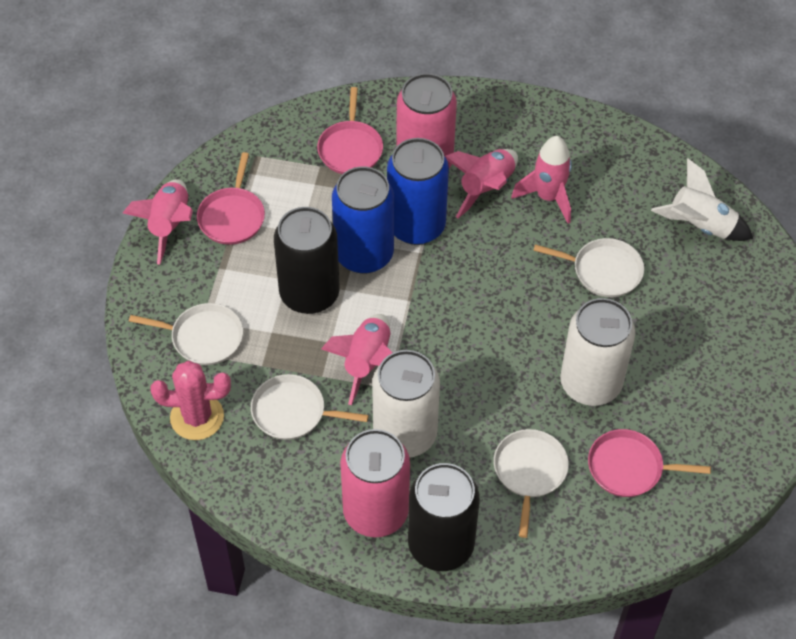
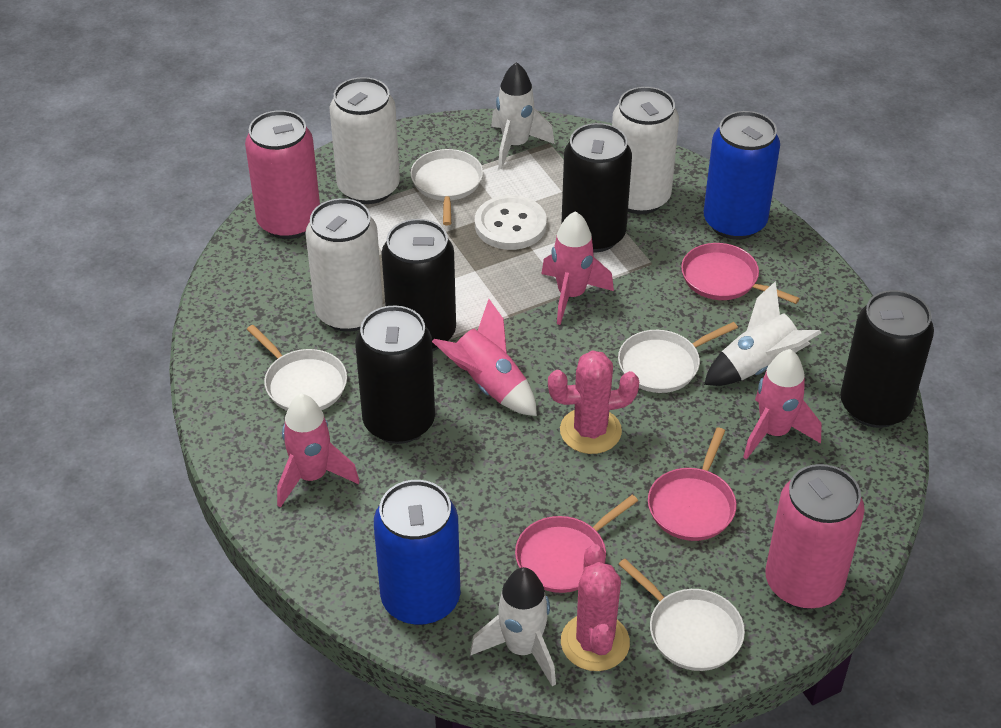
black can: [274,207,340,314] [408,463,480,571] = 2 -> [355,306,435,444] [382,219,456,351] [561,123,632,253] [840,290,934,428] = 4
pink cactus: [150,361,231,440] = 1 -> [548,350,639,454] [561,544,630,671] = 2
white button: none = 0 -> [475,195,547,250] = 1
white can: [372,350,440,457] [560,298,635,406] = 2 -> [305,198,383,332] [330,77,400,204] [612,87,679,214] = 3
white rocket: [651,158,753,241] = 1 -> [470,567,556,687] [491,62,555,169] [704,281,821,386] = 3

